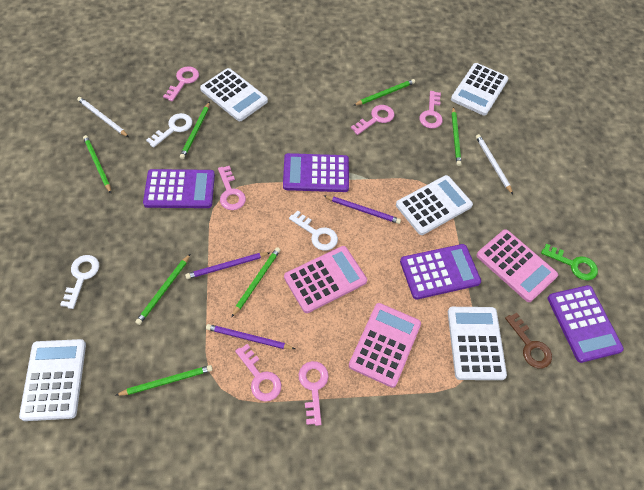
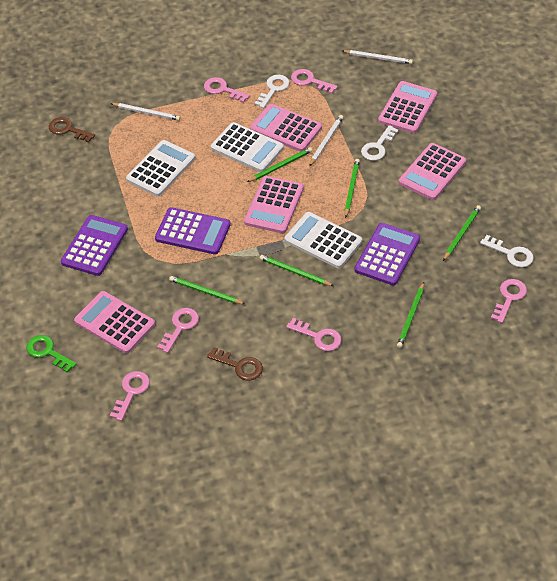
brown key: [505,313,552,368] = 1 -> [49,117,95,143] [207,347,263,380] = 2
green pencil: [83,135,111,193] [115,365,213,396] [135,253,191,325] [180,102,210,159] [232,247,280,317] [353,79,415,106] [452,107,461,166] = 7 -> [169,276,245,304] [247,147,313,182] [259,255,334,286] [345,159,360,218] [397,282,424,348] [443,205,481,261] = 6
pink calculator: [284,246,367,313] [349,303,421,388] [476,229,558,302] = 3 -> [74,291,155,354] [244,176,304,233] [250,104,322,152] [378,81,437,133] [399,143,466,200] = 5
purple calculator: [143,169,215,208] [283,153,349,192] [400,244,481,299] [547,285,624,363] = 4 -> [61,215,128,276] [155,207,231,255] [355,223,420,285] = 3
purple pencil: [185,252,270,279] [206,324,295,349] [324,196,401,224] = 3 -> none = 0
white calculator: [19,339,86,421] [200,68,268,121] [396,175,473,235] [448,307,507,380] [451,63,509,116] = 5 -> [126,140,195,196] [211,122,284,172] [284,212,362,269] = 3
white pencil: [77,97,129,137] [476,134,513,194] = 2 -> [110,103,180,121] [309,115,343,167] [342,50,413,64] = 3

